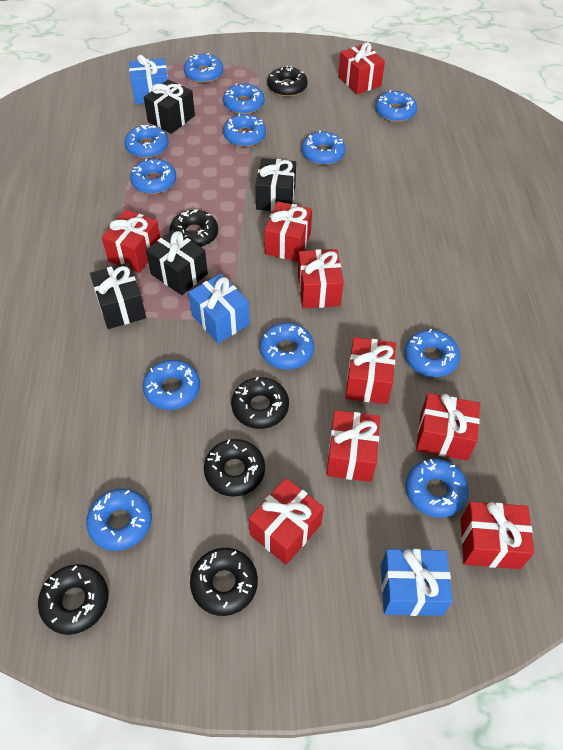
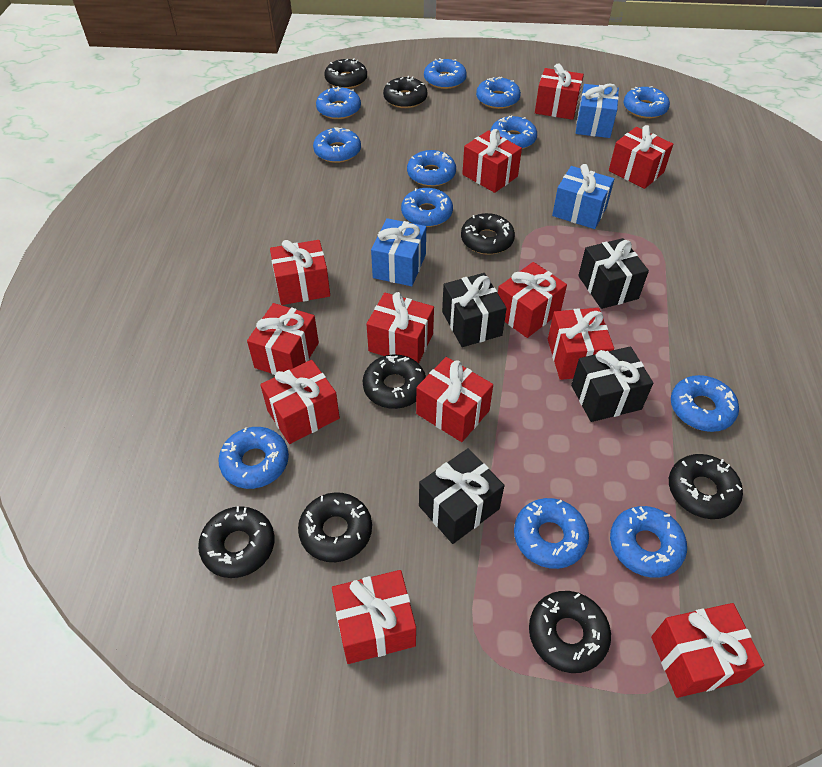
black donut: [38,564,109,635] [170,209,218,247] [190,548,258,616] [204,439,265,497] [231,377,289,429] [267,66,308,97] = 6 -> [198,506,275,578] [298,492,372,562] [324,58,367,89] [363,355,426,409] [383,76,427,108] [461,213,515,255] [529,591,611,673] [669,454,743,519] = 8
red gift: [102,209,160,273] [249,478,324,565] [264,201,312,262] [298,249,344,309] [326,410,380,482] [338,42,385,94] [345,337,396,404] [416,393,480,461] [461,501,534,569] = 9 -> [247,303,319,375] [260,360,340,444] [270,240,330,305] [332,570,416,664] [367,292,434,364] [416,357,493,442] [462,129,522,193] [498,262,567,338] [535,63,584,120] [548,308,614,380] [609,125,673,189] [651,603,764,698] = 12

